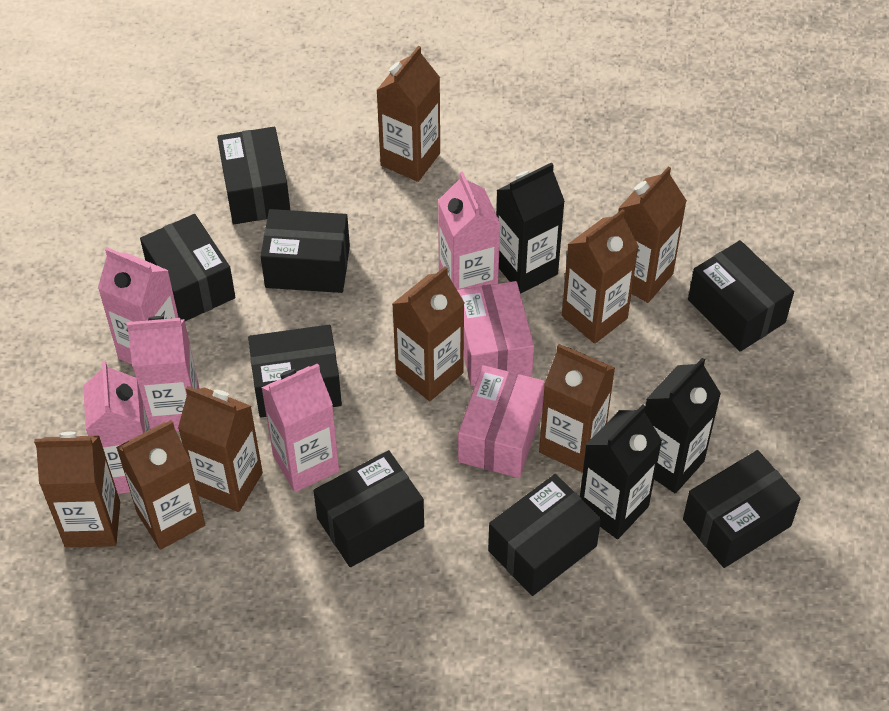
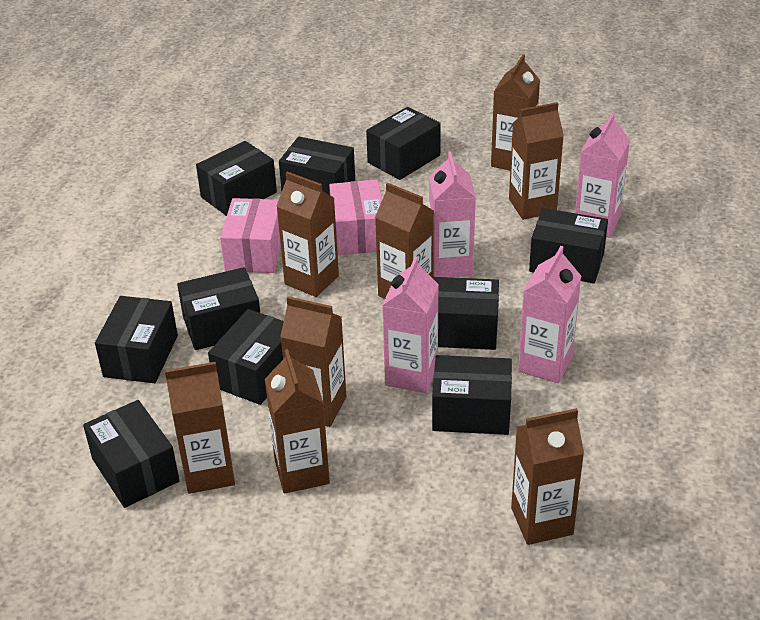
black box: [140,214,236,321] [217,127,290,224] [248,325,342,418] [260,209,350,293] [313,450,424,567] [488,474,601,596] [683,450,801,568] [688,240,794,352] = 8 -> [83,400,180,508] [95,296,178,383] [177,267,260,350] [196,141,277,216] [208,309,284,405] [279,136,355,195] [366,107,441,180] [432,277,499,350] [432,355,512,435] [529,208,608,283] = 10
black carton: [496,162,565,294] [580,404,662,539] [645,358,721,493] = 3 -> none = 0
pink carton: [83,361,150,494] [98,247,179,364] [127,316,200,432] [261,363,339,492] [438,172,501,290] = 5 -> [382,256,439,393] [429,152,476,277] [518,246,581,383] [575,112,630,237] = 4

